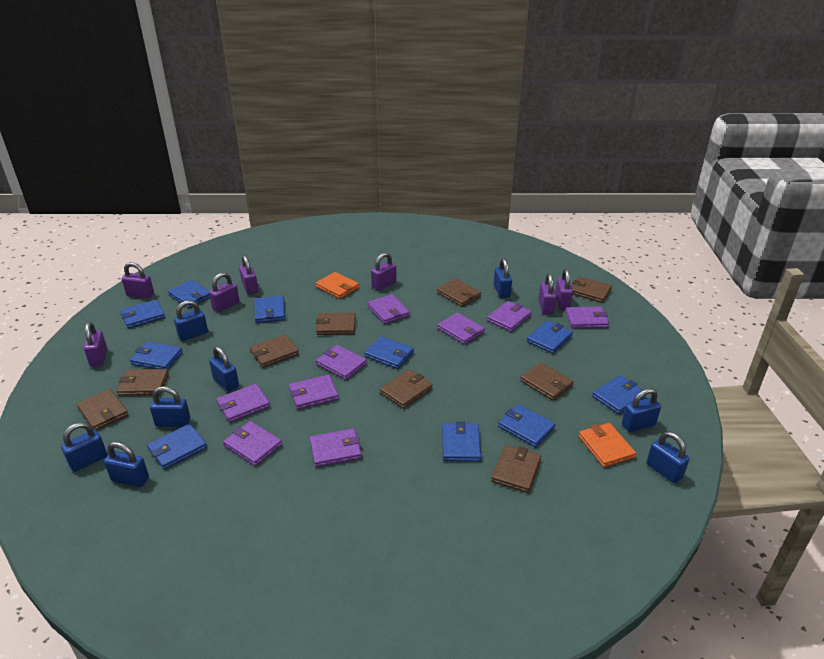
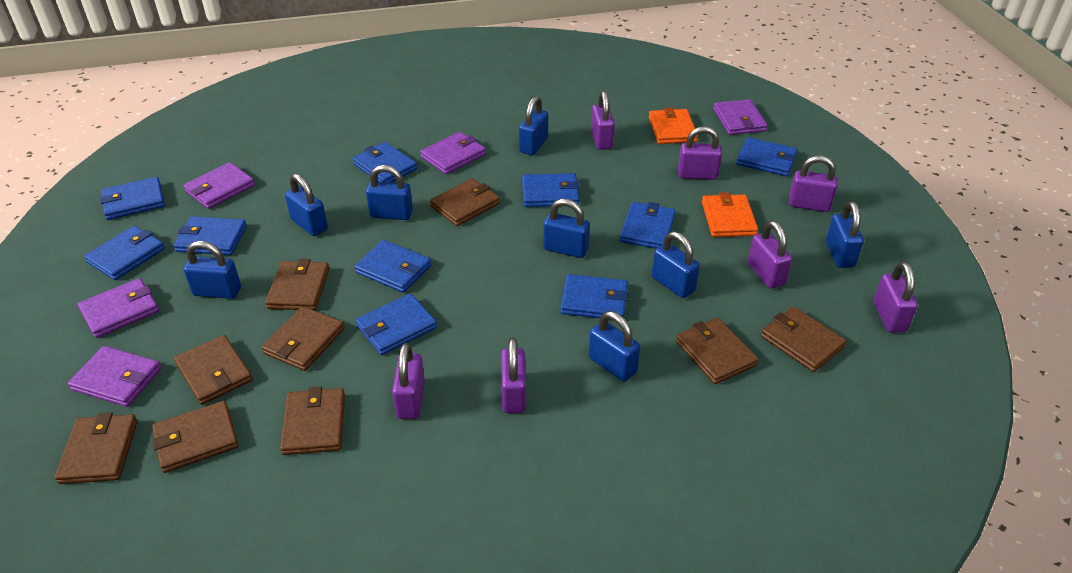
purple wallet: [216,384,270,423] [223,421,282,466] [289,375,339,410] [310,428,362,467] [316,345,367,380] [368,294,410,324] [437,313,485,345] [487,301,532,332] [565,306,609,329] = 9 -> [68,346,161,407] [78,278,159,338] [183,162,255,209] [420,132,486,174] [713,99,767,135] = 5

